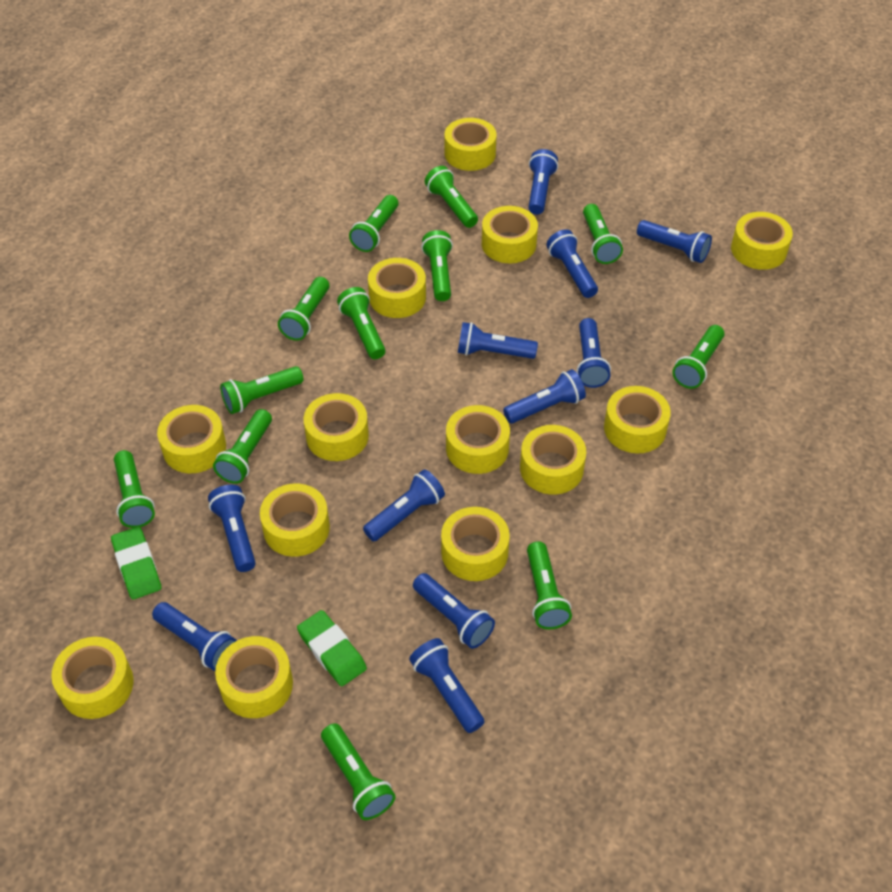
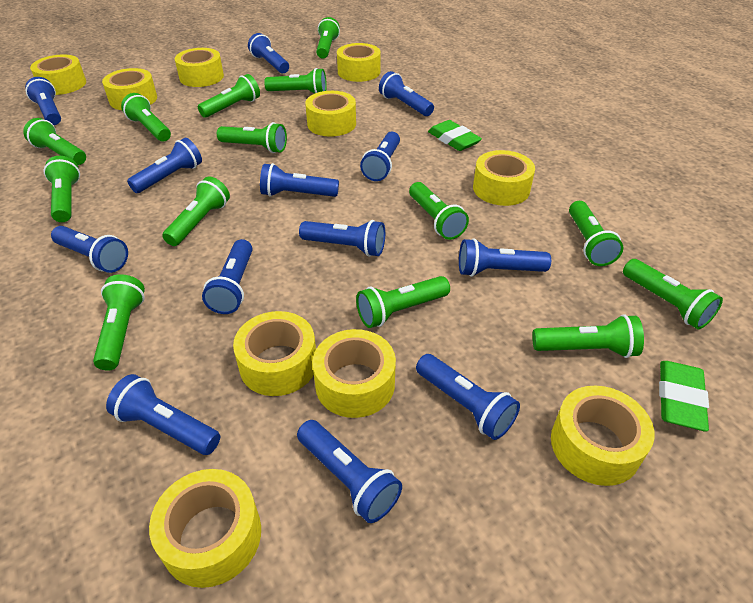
blue flashlight: [152,602,237,671] [208,485,256,572] [363,469,445,542] [409,638,484,733] [413,573,495,649] [458,322,538,359] [503,369,586,424] [528,149,558,215] [546,229,598,298] [577,318,611,388] [637,220,712,263] = 11 -> [25,77,61,125] [51,226,128,273] [106,374,220,455] [127,138,202,193] [202,239,253,314] [248,33,289,73] [260,163,339,197] [297,420,402,523] [299,220,385,257] [360,132,400,181] [379,71,434,116] [416,354,520,440] [459,238,551,277] = 13
green flashlight: [114,450,155,528] [213,409,272,484] [220,366,304,414] [278,277,329,341] [321,723,395,820] [337,287,385,359] [349,195,398,252] [421,230,453,301] [425,166,478,228] [527,541,572,629] [583,204,623,264] [672,325,725,389] = 12 -> [23,118,86,165] [44,156,80,222] [93,274,145,371] [121,93,171,141] [162,177,230,246] [198,74,260,118] [217,122,287,153] [264,68,327,94] [316,17,340,59] [356,276,450,328] [409,182,469,240] [532,314,644,358] [569,201,623,266] [623,259,723,329] = 14
yellow tape: [51,637,134,719] [157,405,226,473] [215,636,293,718] [260,484,330,557] [304,393,369,461] [368,258,426,318] [441,507,510,581] [444,118,497,171] [446,405,510,474] [482,206,538,263] [520,425,586,495] [604,386,671,453] [731,212,793,270] = 13 -> [30,54,86,95] [102,68,157,110] [149,469,261,588] [175,48,224,87] [233,311,316,396] [305,91,356,137] [312,329,396,418] [337,43,381,82] [473,150,535,206] [551,385,655,486] = 10

